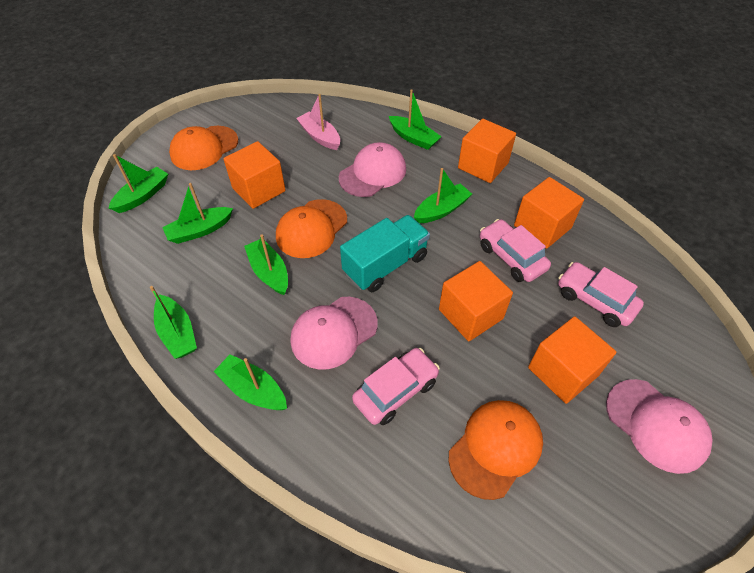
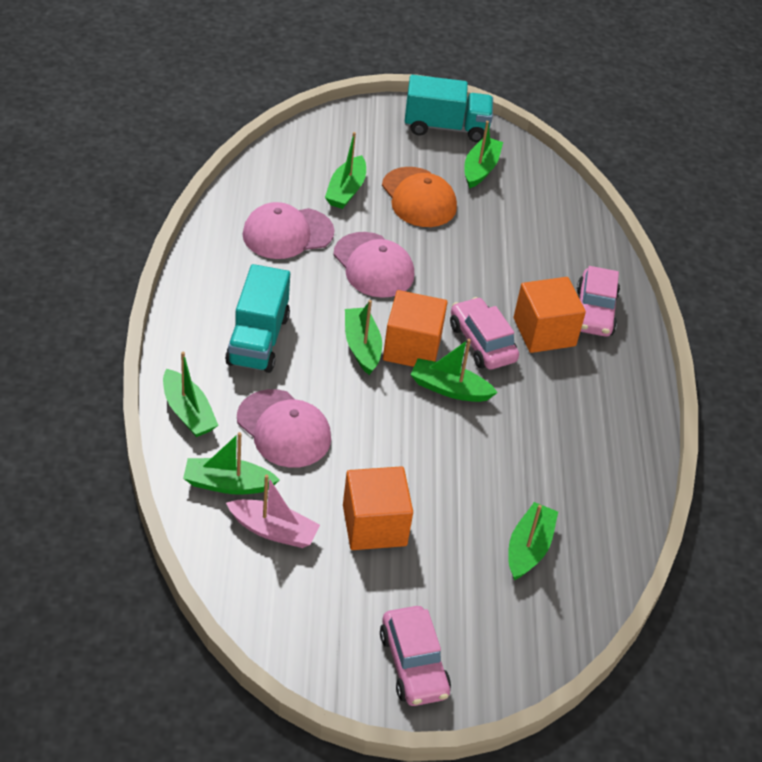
orange cap: [169,126,238,170] [276,199,347,258] [448,400,543,500] = 3 -> [382,167,457,227] = 1
orange cube: [224,141,286,209] [439,261,513,341] [458,119,516,183] [514,177,584,249] [528,316,616,404] = 5 -> [343,466,413,550] [383,290,448,367] [514,277,586,353] = 3
turquoise truck: [340,215,430,292] = 1 -> [225,264,290,373] [405,75,493,142] = 2

